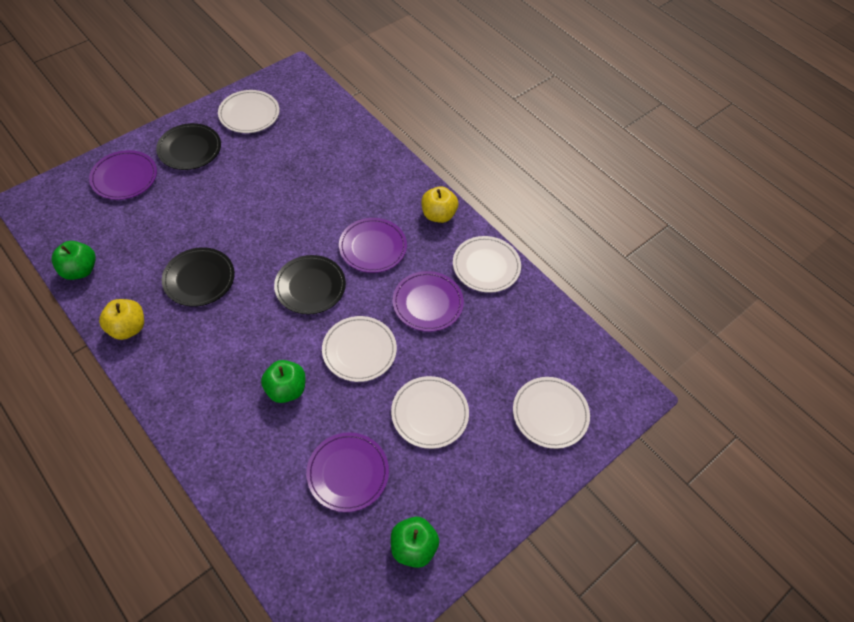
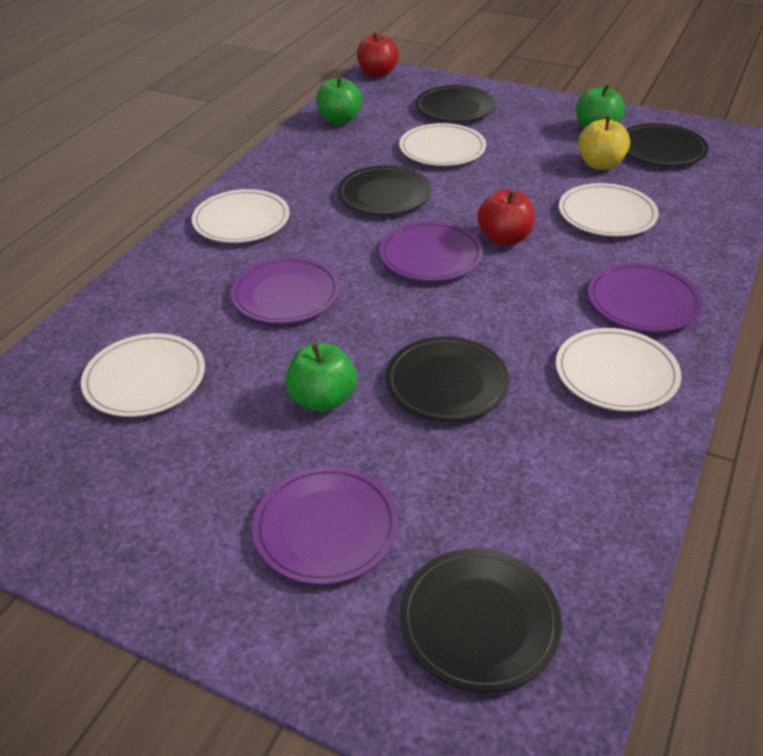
black plate: [156,123,221,170] [162,247,235,307] [274,255,346,314] = 3 -> [338,165,431,215] [385,336,509,422] [400,548,562,693] [415,85,496,122] [626,123,708,166] = 5
red apple: none = 0 -> [357,32,399,77] [477,189,534,246] = 2
yellow apple: [99,299,144,340] [422,186,458,223] = 2 -> [578,117,630,170] = 1

